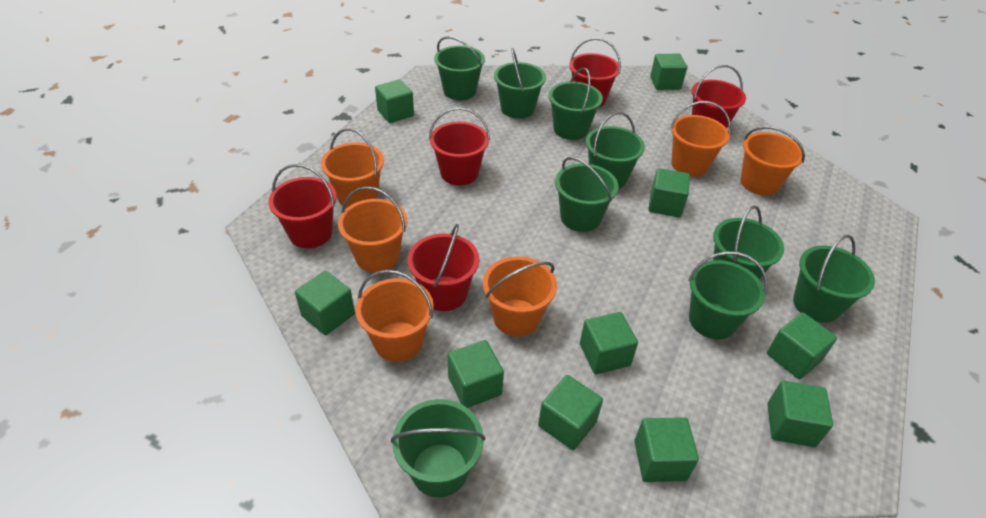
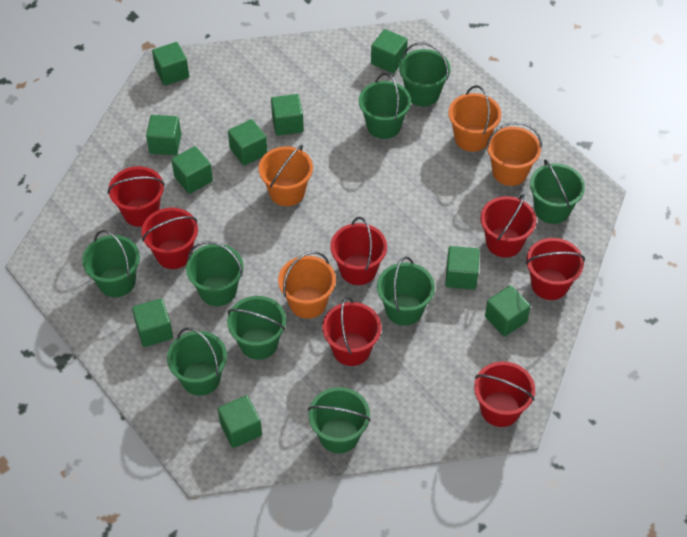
orange bucket: [321,128,384,208] [338,186,407,272] [355,270,434,362] [483,256,557,337] [670,101,731,177] [740,126,805,196] = 6 -> [259,145,313,206] [278,251,336,319] [449,85,501,152] [486,122,542,186] = 4
red bucket: [268,164,337,248] [407,224,480,311] [429,107,490,185] [569,38,621,107] [692,65,746,128] = 5 -> [108,166,165,227] [141,208,198,269] [322,297,381,366] [330,217,387,285] [474,361,535,427] [480,194,537,258] [526,238,585,300] = 7

